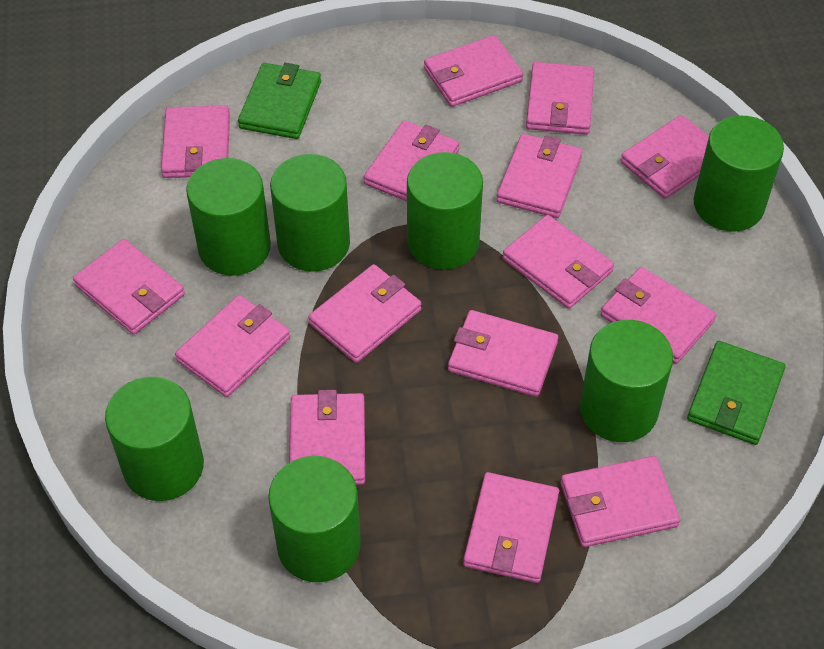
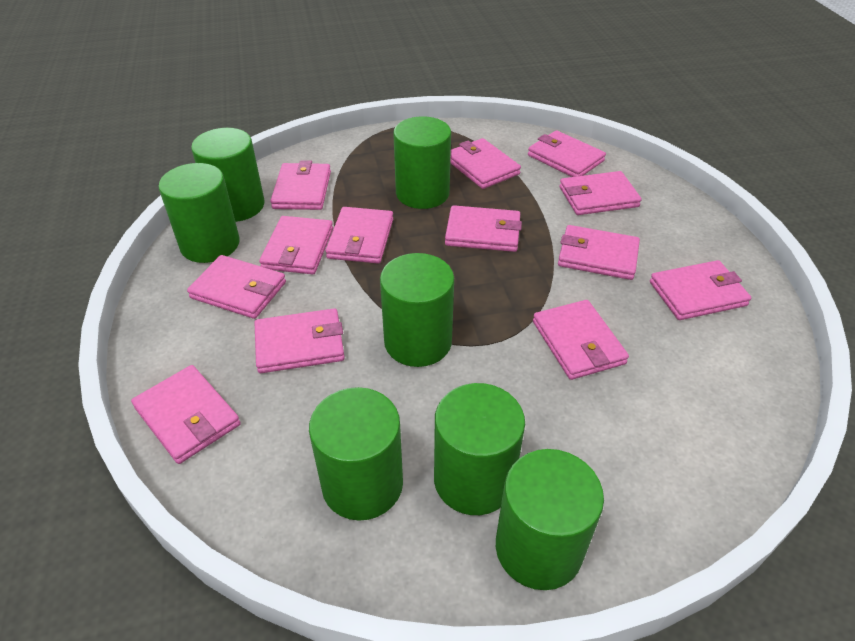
green wallet: [238,63,321,139] [687,341,785,445] = 2 -> none = 0
pink wallet: [73,239,185,335] [161,105,230,178] [175,295,290,397] [289,390,365,485] [308,264,422,363] [364,120,459,201] [424,35,523,107] [448,310,558,397] [463,472,559,583] [496,134,583,218] [503,215,614,309] [526,62,594,135] [560,456,680,547] [601,267,716,364] [621,115,709,199] = 15 -> [131,365,241,464] [187,255,286,319] [255,308,345,373] [259,216,333,274] [270,160,331,210] [325,207,393,264] [445,205,522,252] [450,138,521,189] [528,130,606,177] [533,300,629,380] [558,225,640,280] [559,171,642,215] [650,260,751,320] = 13

